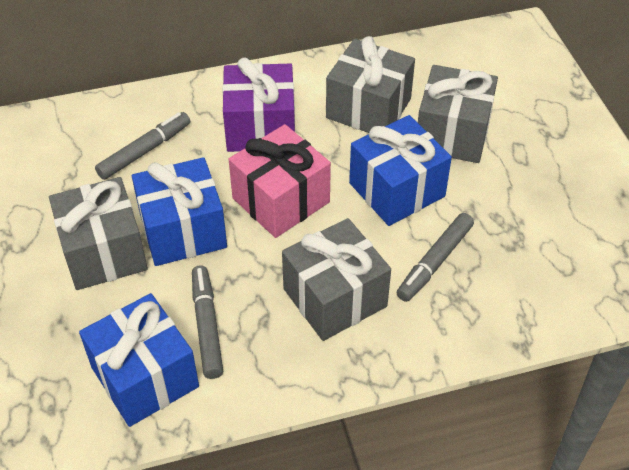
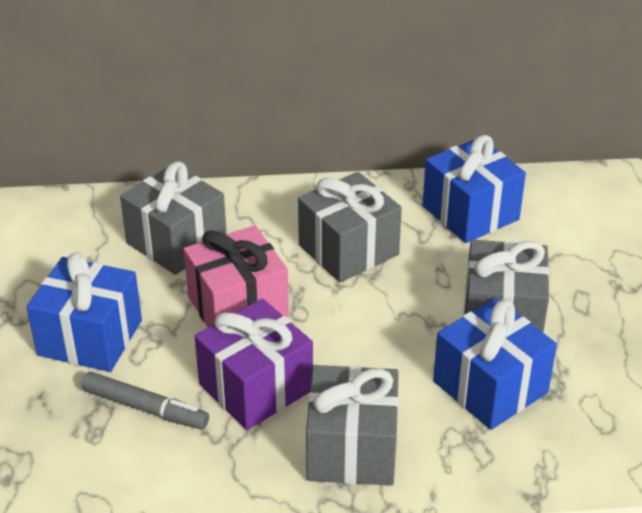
grey marker: [95,112,190,180] [192,265,223,379] [397,213,474,302] = 3 -> [82,372,209,430] = 1

